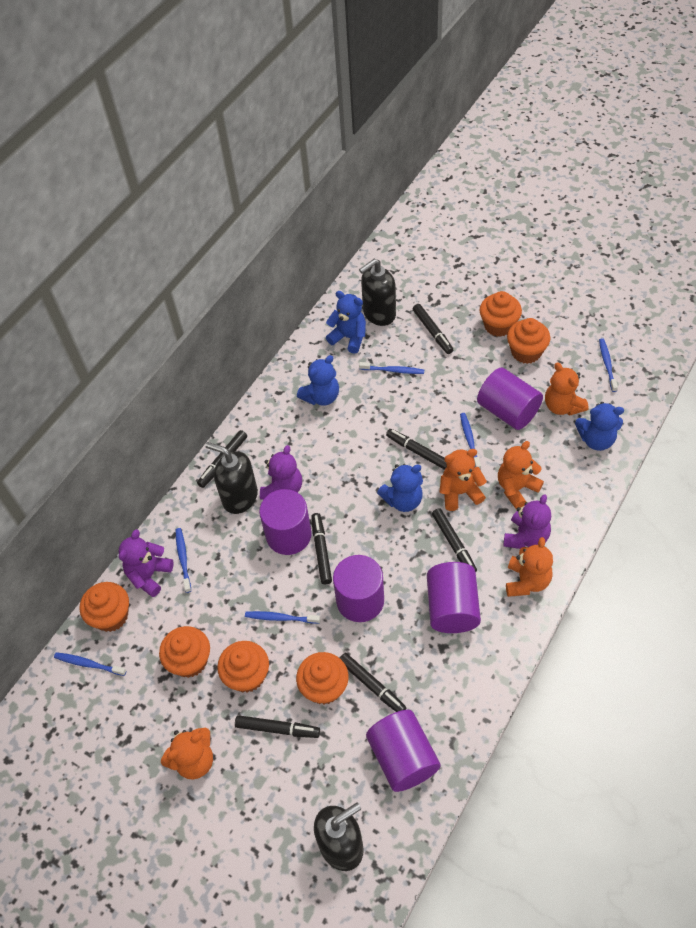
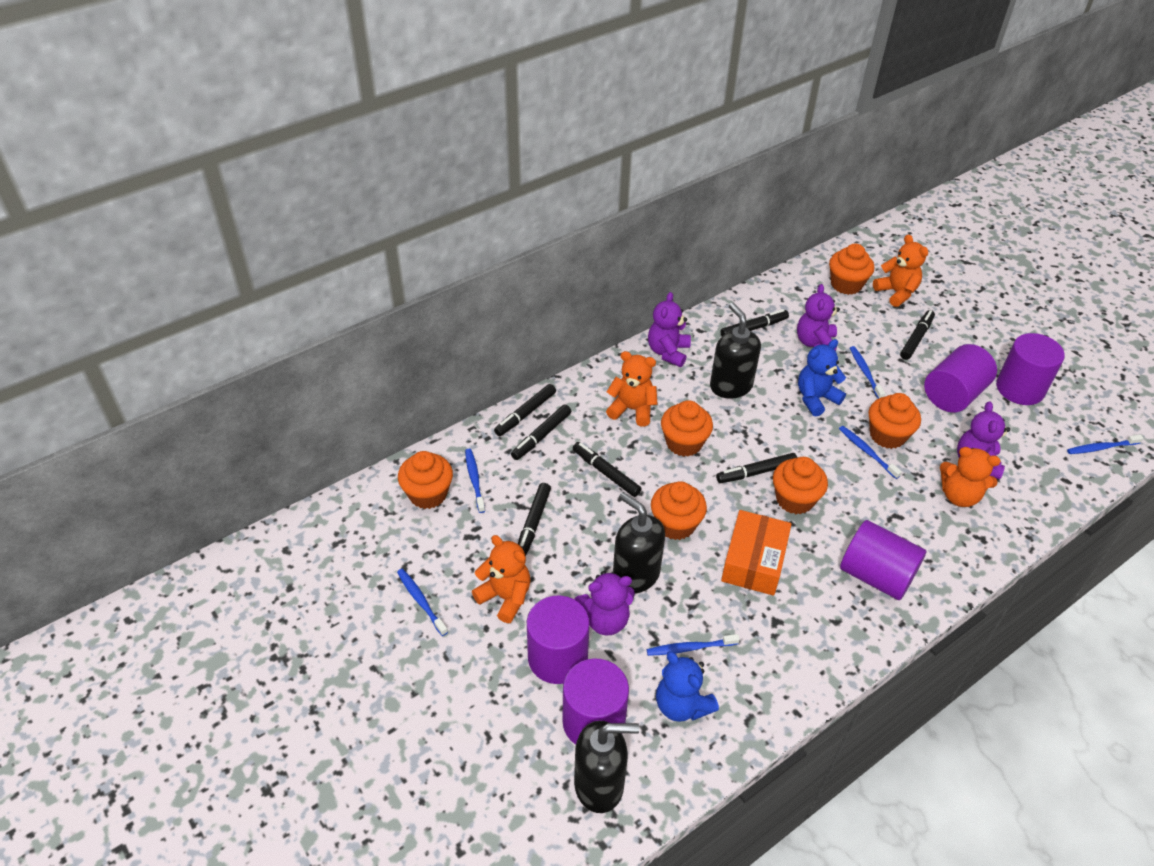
blue teddy bear: [297,355,339,406] [326,291,366,353] [377,464,423,512] [575,402,624,451] = 4 -> [656,651,719,722] [798,339,846,417] = 2
orange box: none = 0 -> [721,510,792,596] = 1
orange teddy bear: [161,728,213,779] [439,449,487,511] [498,441,544,509] [506,537,553,597] [545,362,589,416] = 5 -> [472,535,531,623] [606,351,658,427] [873,234,928,307] [940,447,1001,507] = 4
purple teddy bear: [119,529,174,597] [260,445,302,500] [503,494,551,549] = 3 -> [574,571,635,636] [648,292,691,367] [797,284,840,351] [957,402,1010,480] = 4

